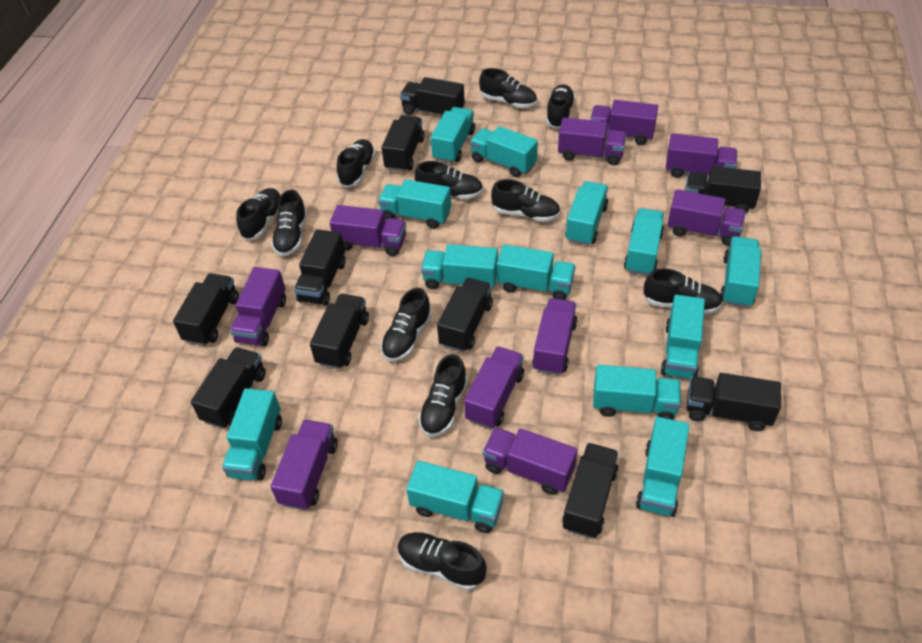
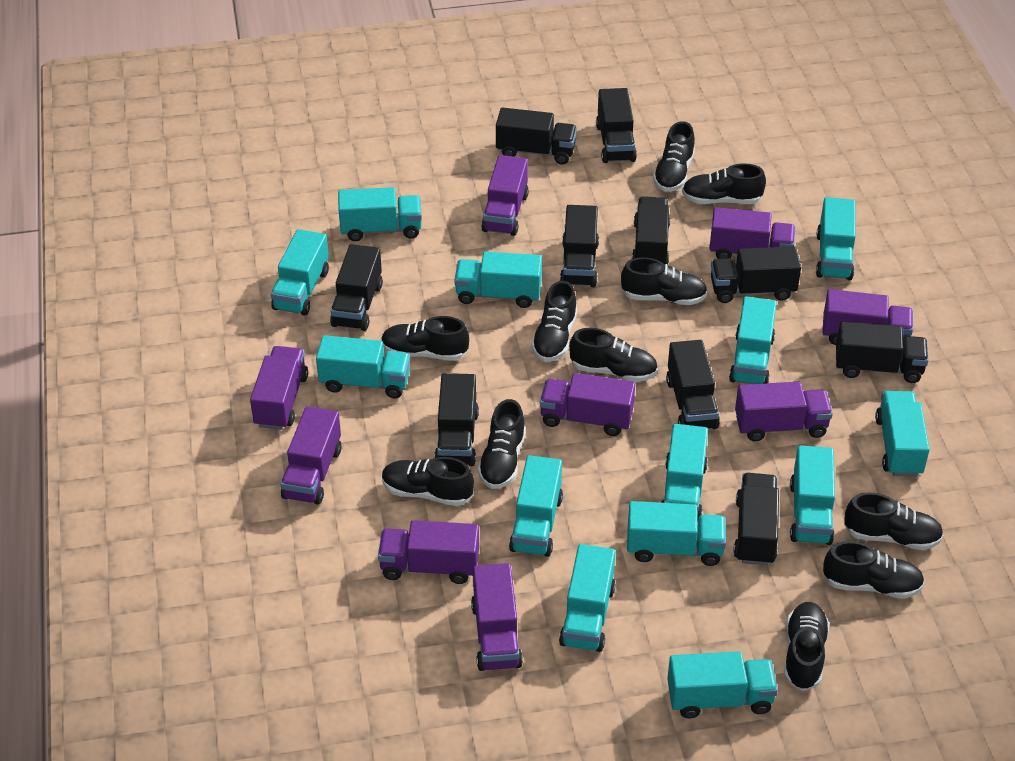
purple truck: [230,267,286,347] [270,420,337,510] [330,205,406,256] [464,346,524,429] [483,427,577,495] [532,298,578,375] [558,117,626,165] [590,100,658,145] [666,134,737,178] [667,190,746,246] = 10 -> [250,346,308,430] [280,406,342,505] [378,520,479,584] [471,563,523,671] [481,155,529,236] [540,373,635,436] [709,207,795,259] [735,382,833,442] [822,289,913,345] = 9

